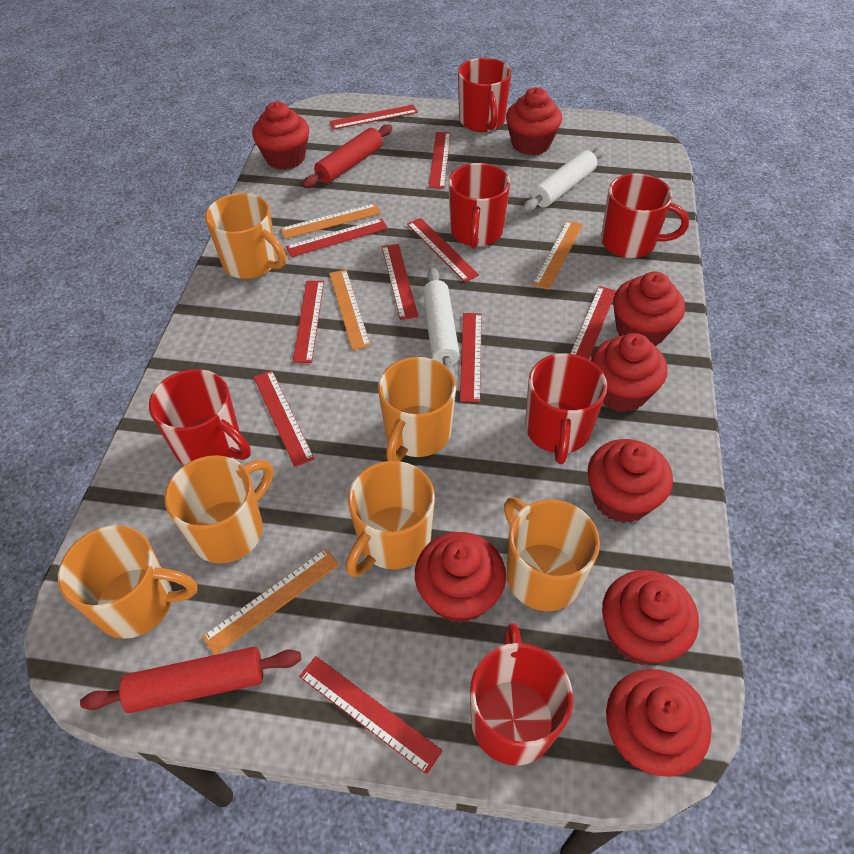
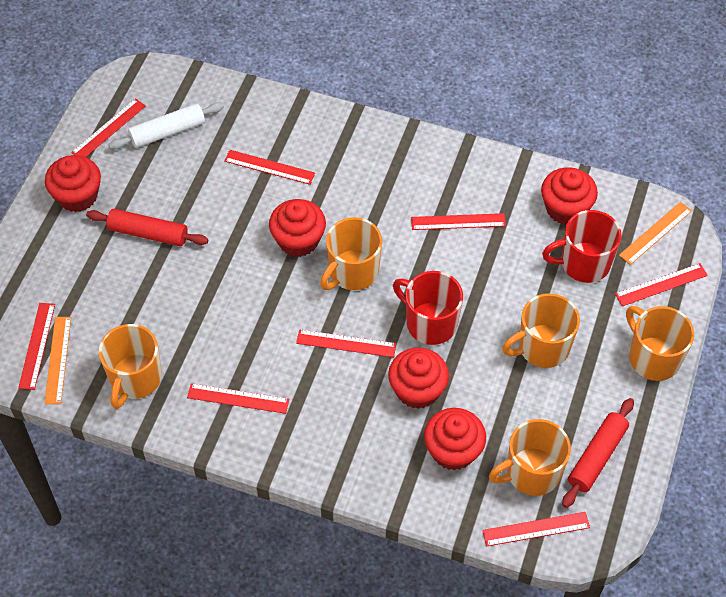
orange mug: [58,525,198,639] [164,455,273,563] [205,193,286,279] [346,461,435,577] [378,357,456,461] [504,497,600,611] = 6 -> [99,324,162,409] [320,217,382,290] [489,419,571,496] [502,293,580,368] [626,306,694,381] = 5
orange ruler: [202,548,339,655] [280,203,381,239] [329,270,371,350] [532,220,583,290] = 4 -> [44,317,71,404] [619,202,692,265] = 2
red cupcake: [252,101,309,170] [415,532,506,623] [506,87,562,155] [588,439,673,523] [591,333,667,412] [602,570,699,665] [606,669,712,777] [613,272,685,346] = 8 -> [45,155,101,212] [269,199,326,257] [388,348,449,409] [424,408,486,470] [541,167,598,225] = 5
red mug: [149,369,251,465] [448,163,510,249] [458,58,511,132] [470,623,573,766] [525,353,607,464] [601,173,689,258] = 6 -> [393,271,463,345] [542,210,622,283] = 2
red ruler: [254,370,314,467] [286,218,388,257] [293,281,324,363] [299,656,443,774] [330,105,418,130] [382,244,418,320] [407,218,479,282] [429,132,451,189] [460,313,482,402] [570,286,616,360] = 10 -> [18,303,55,390] [71,98,146,157] [187,383,289,414] [224,150,315,185] [296,329,396,358] [411,213,506,230] [482,512,590,547] [615,263,708,306] = 8
white rolling pin: [423,267,460,378] [523,147,605,212] = 2 -> [109,102,224,149] = 1

